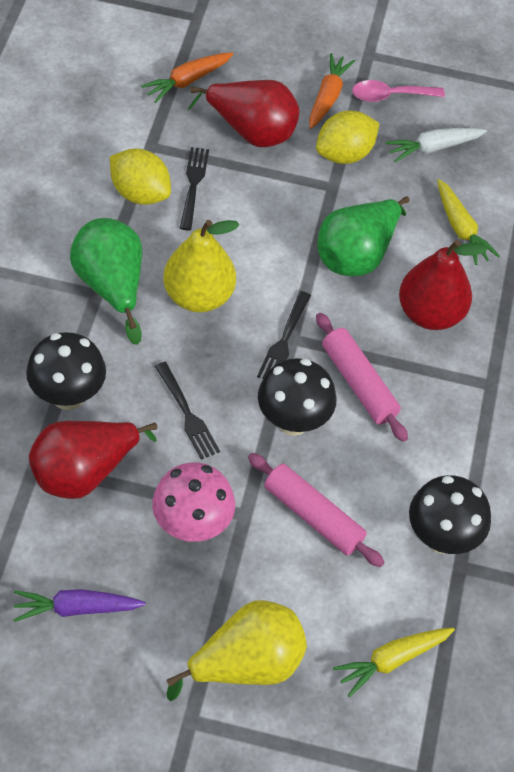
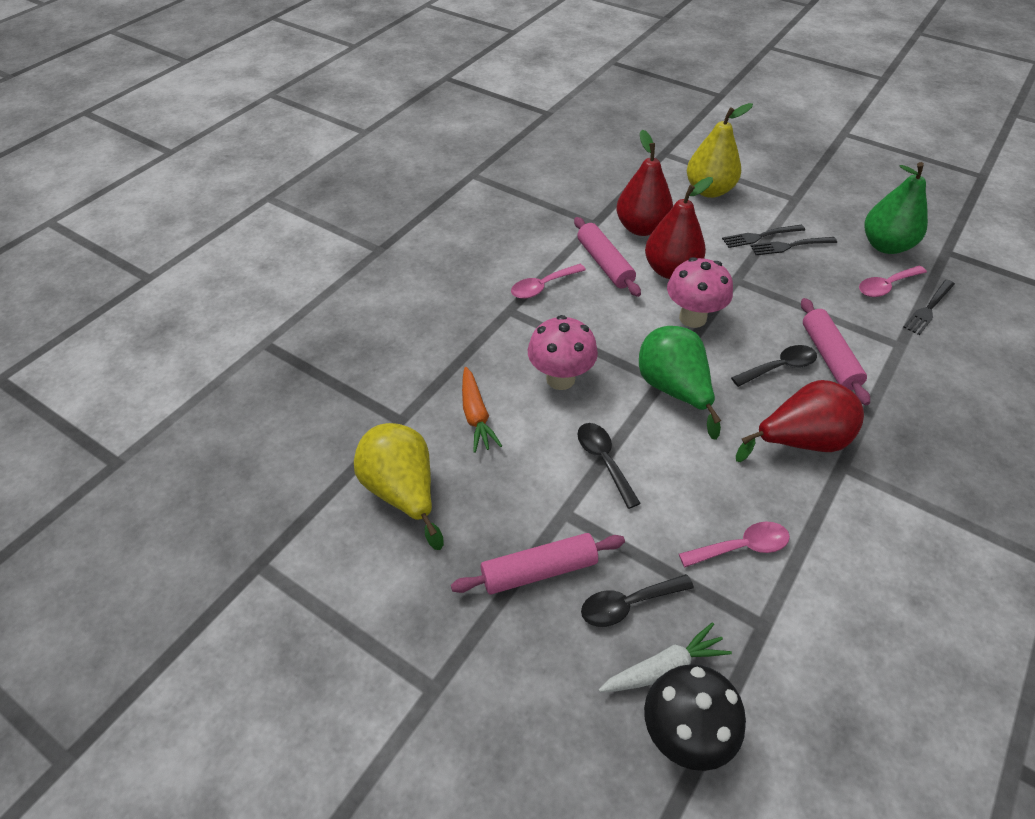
black mushroom: [26,332,106,410] [258,358,337,436] [409,475,491,554] = 3 -> [644,664,746,771] = 1
black spoon: none = 0 -> [577,423,641,509] [581,574,694,627] [731,345,817,387] = 3
orange carrot: [141,52,233,103] [309,53,355,129] = 2 -> [462,367,502,453] = 1
pink mushroom: [152,462,235,542] = 1 -> [528,315,598,390] [667,257,733,328] = 2
pink rolling pin: [248,453,385,567] [316,313,408,442] = 2 -> [451,533,625,595] [574,217,641,297] [801,298,870,405] = 3
pink spoon: [352,80,445,102] = 1 -> [511,264,586,299] [679,522,790,567] [859,265,927,297] = 3
purple carrot: [13,589,146,622] = 1 -> none = 0
yellow carrot: [333,628,455,697] [437,179,500,265] = 2 -> none = 0
yellow lemon: [110,149,171,205] [316,111,379,164] = 2 -> none = 0

